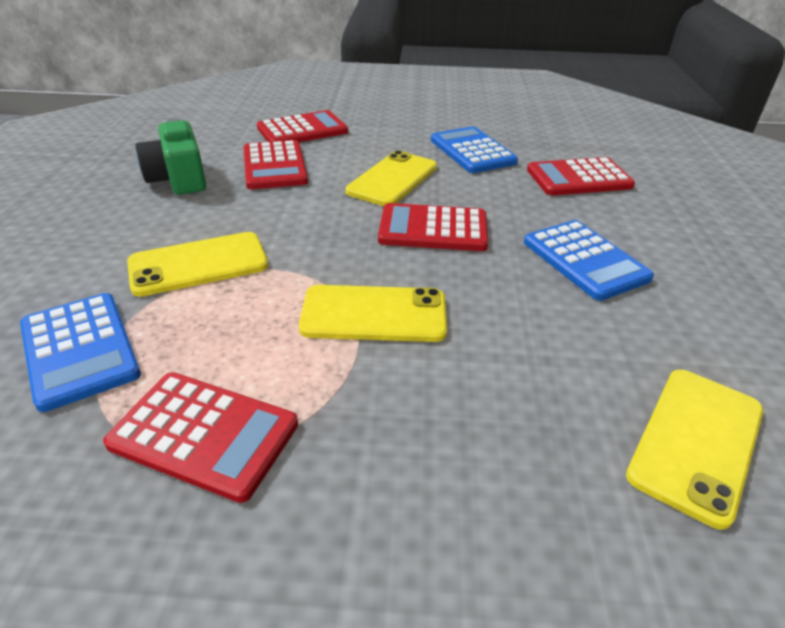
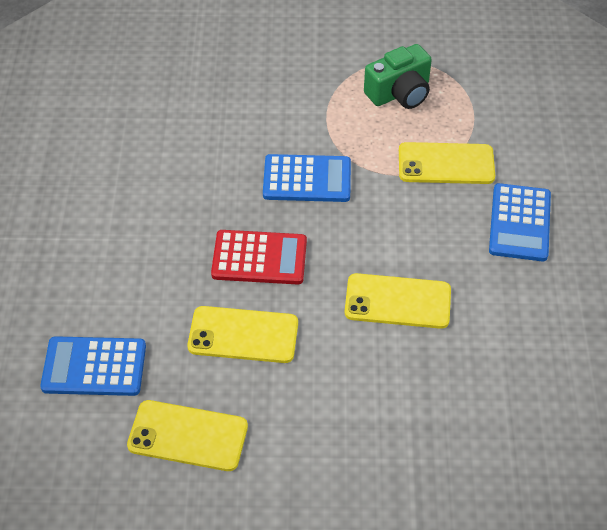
red calculator: [103,372,298,503] [243,140,308,189] [257,110,348,142] [378,203,488,251] [527,157,635,196] = 5 -> [211,230,307,285] = 1

